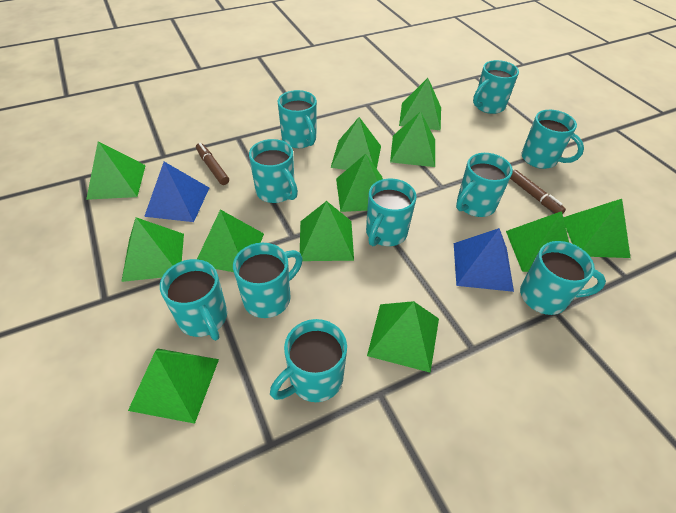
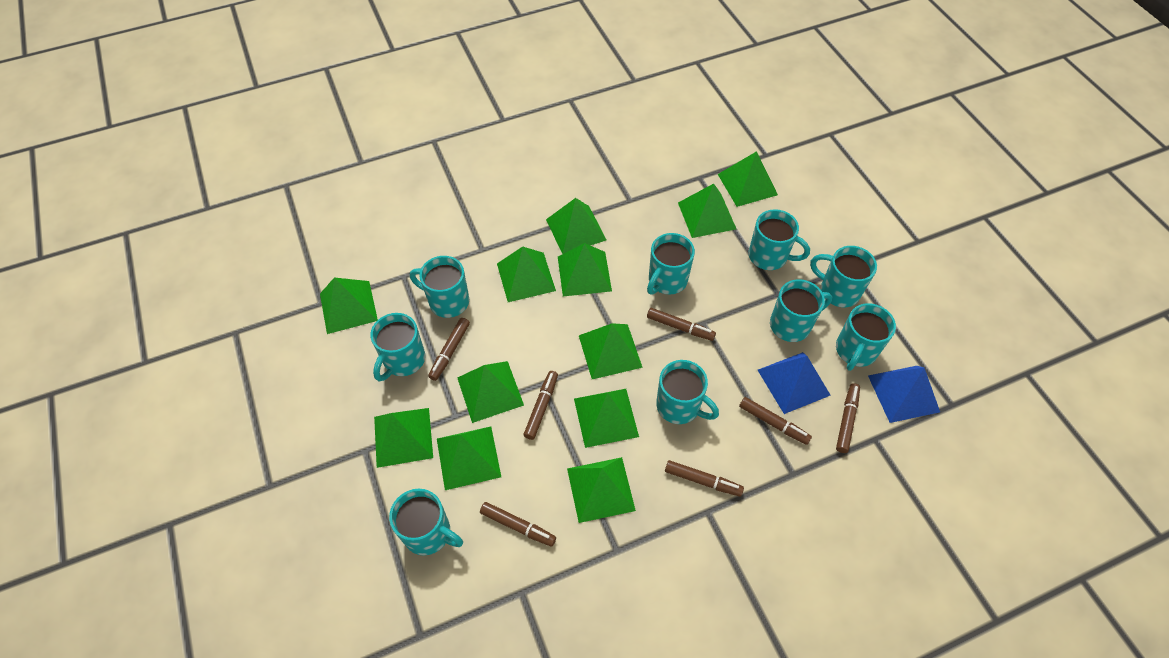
brown marker: [196,143,229,185] [510,170,566,214] = 2 -> [428,318,470,381] [480,502,556,547] [523,371,558,440] [647,308,716,341] [665,460,744,497] [739,397,812,445] [836,383,860,453] = 7
turquoise mug: [160,259,227,340] [233,243,303,318] [249,139,298,203] [270,319,347,402] [277,90,317,148] [366,179,417,246] [456,153,513,217] [473,60,519,114] [520,241,606,315] [521,110,584,169] = 10 -> [370,313,425,381] [389,489,463,555] [410,256,469,318] [647,233,695,295] [656,360,719,424] [749,209,810,270] [770,279,833,342] [810,246,877,307] [836,303,896,371] = 9

